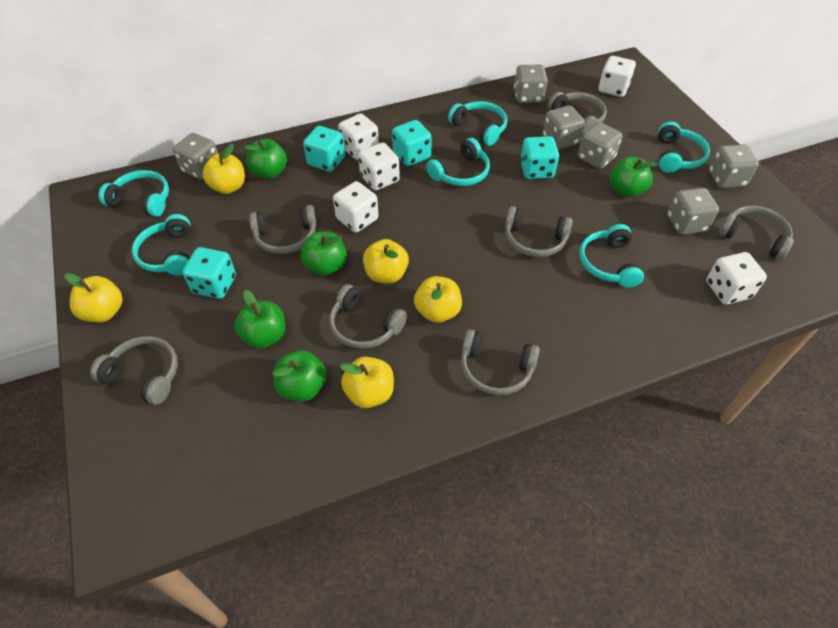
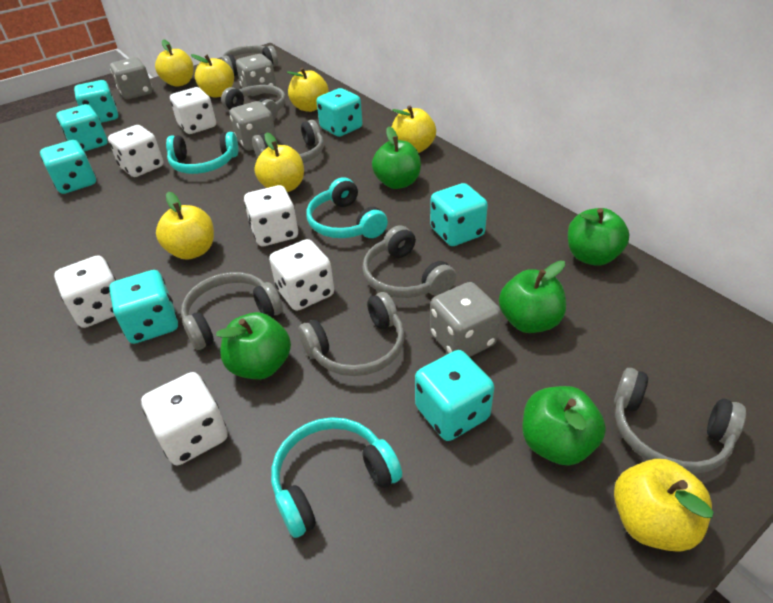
grey dice: [173,133,218,180] [514,65,548,103] [542,106,585,150] [577,122,623,169] [667,188,719,235] [709,144,759,188] = 6 -> [110,57,153,99] [229,101,277,151] [236,54,276,96] [430,282,501,357] = 4
turquoise dice: [182,247,236,299] [303,126,345,172] [392,120,432,166] [520,136,559,179] = 4 -> [40,140,96,194] [56,104,107,152] [74,80,118,123] [109,270,178,344] [317,88,362,137] [415,350,494,441] [430,183,488,246] = 7
turquoise headphones: [98,170,169,217] [132,214,190,276] [426,138,490,186] [448,101,507,146] [580,224,644,288] [658,121,710,173] = 6 -> [166,132,238,174] [271,417,402,538] [306,177,388,238] = 3
white dice: [333,181,379,233] [338,113,379,160] [358,143,400,190] [598,56,636,97] [706,252,767,304] = 5 -> [54,255,116,328] [108,125,163,177] [141,372,228,465] [170,87,216,134] [244,185,298,246] [269,239,334,311] = 6
yellow apple: [65,273,123,322] [203,144,245,194] [340,356,394,408] [363,239,409,283] [414,276,462,323] = 5 -> [155,39,194,87] [156,192,214,260] [191,54,234,98] [254,132,304,192] [287,67,329,112] [392,106,436,153] [614,459,714,552] = 7

